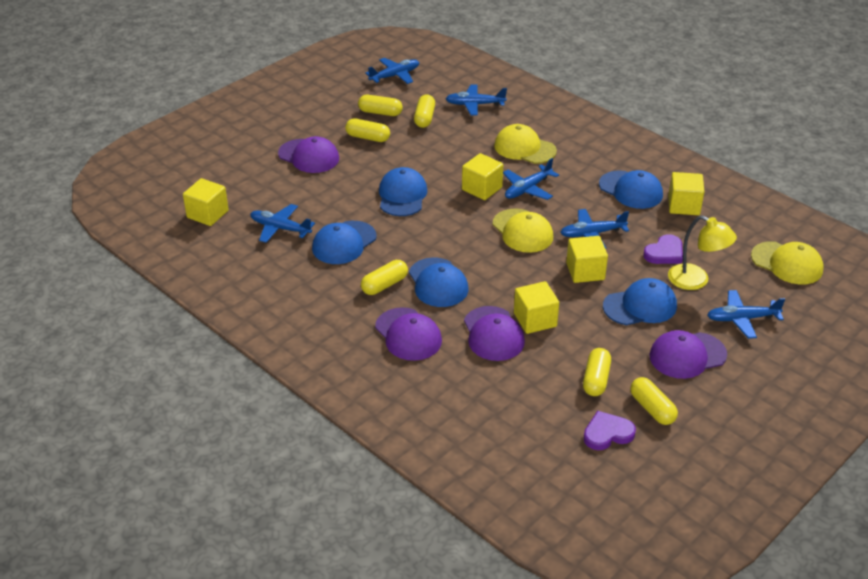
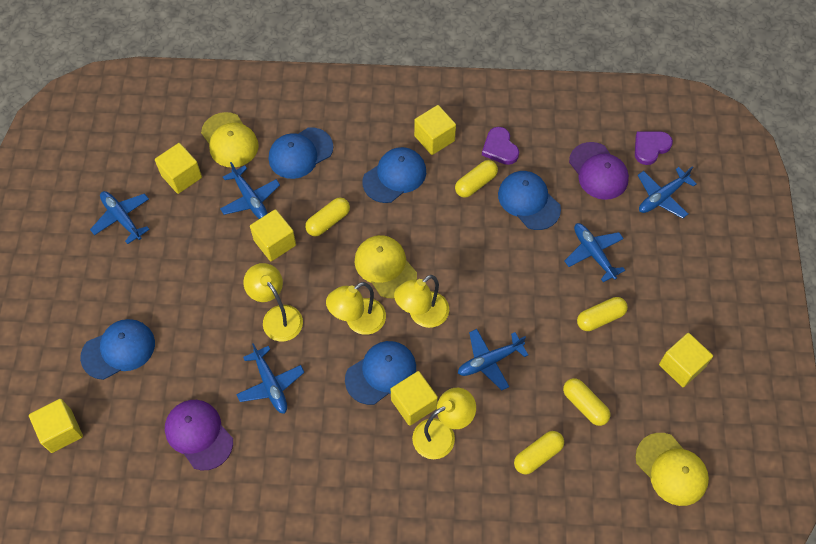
purple cap: [278,136,339,173] [375,307,442,361] [464,306,525,361] [649,330,727,379] = 4 -> [165,400,233,470] [569,142,629,200] = 2
yellow capsule: [345,118,390,142] [358,95,403,116] [361,260,408,295] [414,94,435,128] [583,348,611,396] [630,377,678,425] = 6 -> [305,197,350,237] [455,160,498,198] [514,431,564,475] [563,378,610,426] [577,297,628,331] = 5
yellow cube: [183,178,229,226] [462,153,503,200] [514,281,559,334] [566,236,608,283] [668,172,704,215] = 5 -> [29,399,83,453] [155,143,202,194] [250,209,296,261] [391,371,438,426] [414,105,456,155] [659,333,713,387] = 6
yellow lamp: [668,215,737,290] = 1 -> [243,263,303,341] [326,282,386,335] [394,275,449,328] [412,388,476,459] = 4

